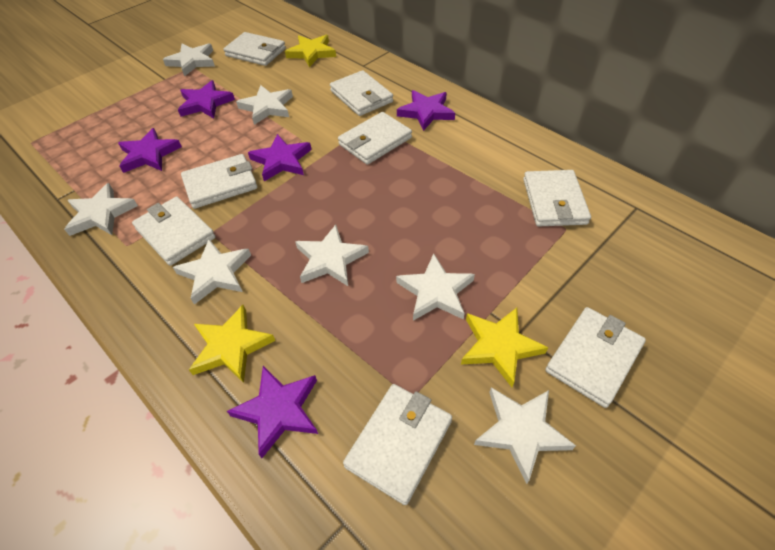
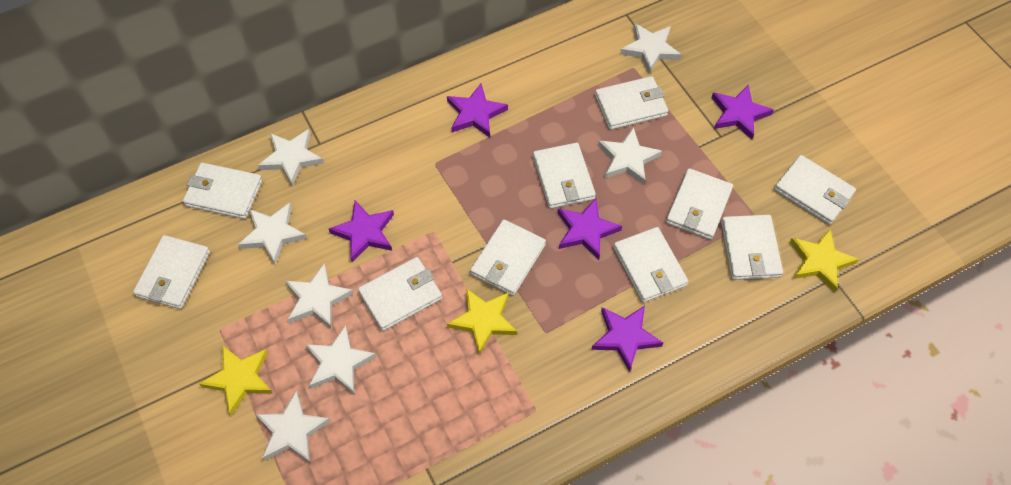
white wallet: [132,197,216,266] [181,154,258,209] [224,32,286,66] [330,70,393,116] [338,112,412,165] [343,384,452,505] [523,170,591,227] [545,307,646,408] = 8 -> [133,235,210,309] [183,162,262,219] [358,257,442,331] [470,219,546,296] [533,143,596,209] [595,76,668,130] [613,227,688,302] [666,168,733,240] [721,215,783,280] [774,155,856,225] = 10

